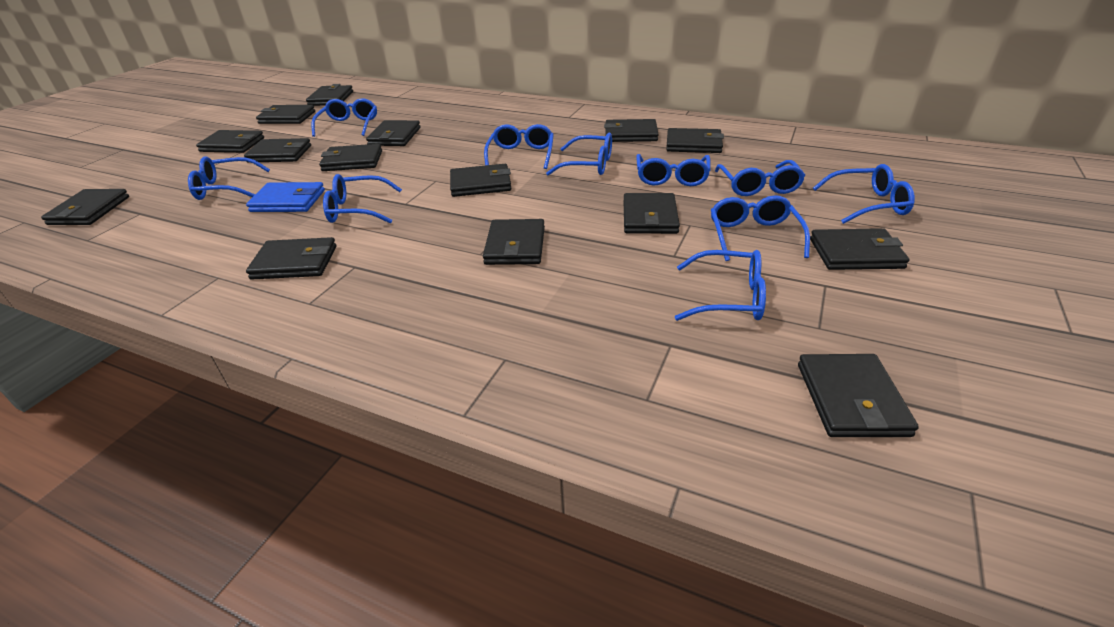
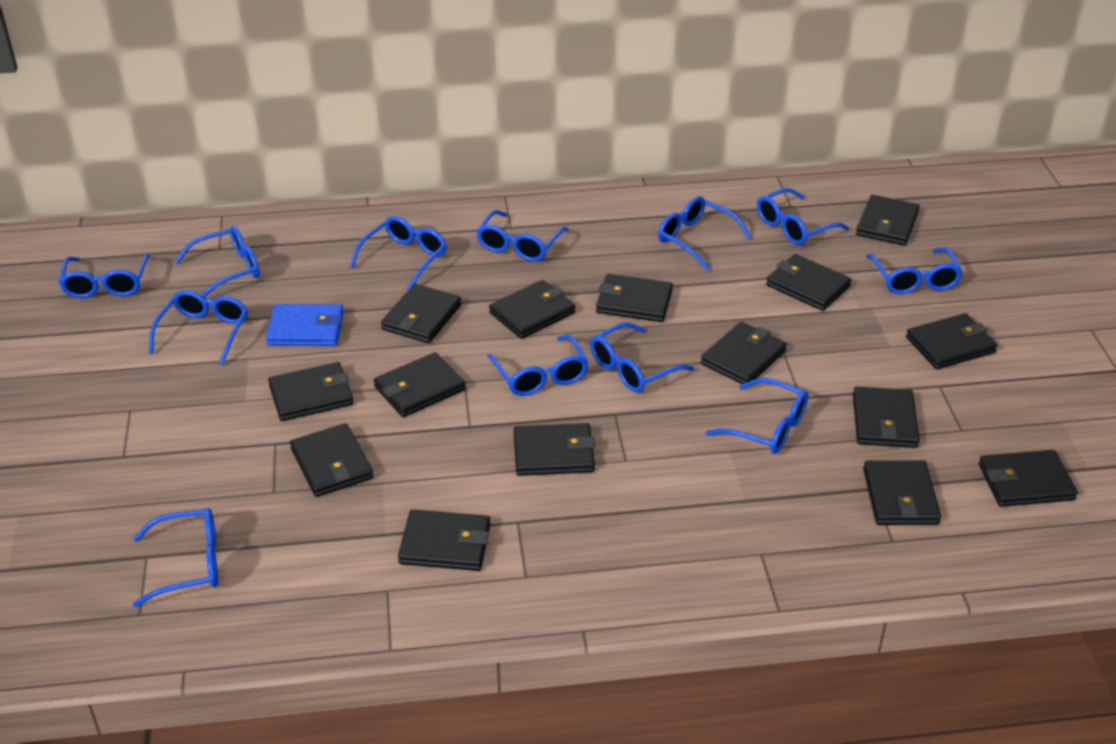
blue glasses: [188,157,270,200] [312,98,377,137] [323,174,402,224] [484,124,554,169] [546,133,612,175] [636,154,711,186] [675,250,766,321] [711,195,810,261] [715,160,805,196] [813,164,915,224] = 10 -> [59,253,150,298] [133,508,218,607] [149,290,248,365] [175,226,260,298] [350,216,447,290] [476,210,569,262] [487,335,589,396] [590,323,694,392] [658,196,751,270] [706,378,809,454] [757,188,849,245] [866,247,963,294] = 12

